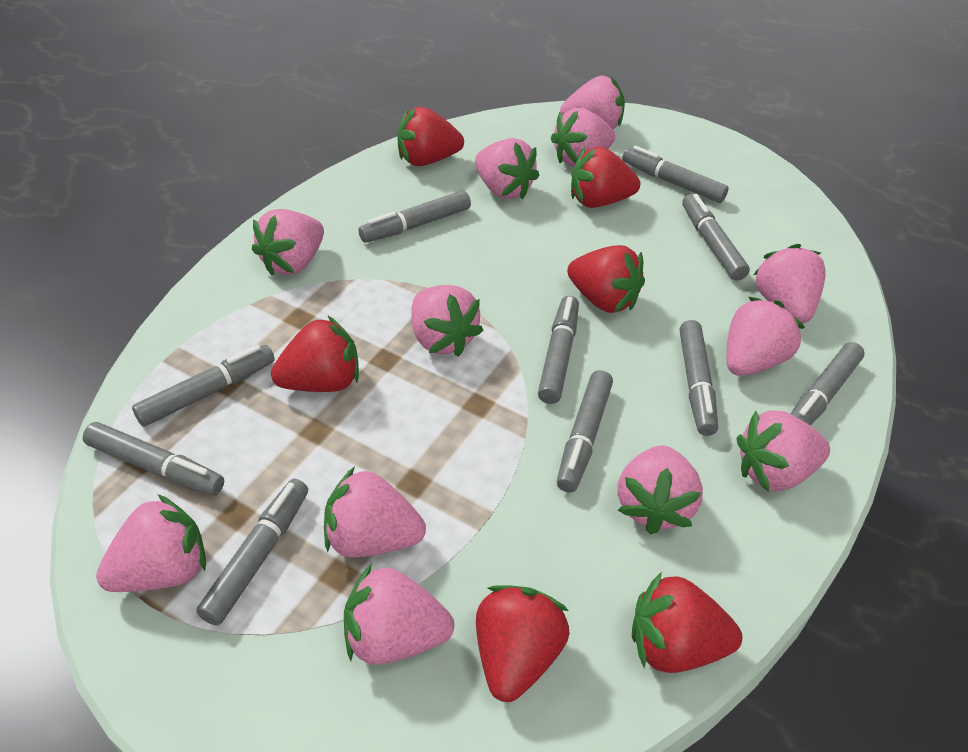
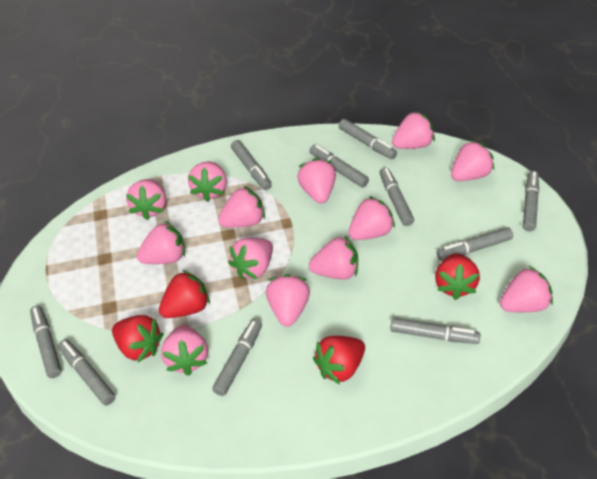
pink strawberry: [96,494,206,592] [252,209,324,276] [324,467,426,557] [344,564,454,665] [411,285,483,357] [475,138,540,200] [551,108,615,166] [560,75,625,129] [618,445,703,534] [726,297,805,376] [737,411,830,492] [754,244,826,324] = 12 -> [126,179,166,220] [137,221,185,264] [161,325,208,376] [188,161,227,202] [218,186,265,228] [228,238,273,279] [266,274,310,327] [297,158,336,204] [309,235,358,279] [348,196,395,240] [392,111,435,149] [451,140,494,181] [500,266,553,312] = 13
red strawberry: [271,315,359,392] [397,107,464,166] [476,585,570,702] [567,245,645,313] [571,146,640,208] [632,572,742,673] = 6 -> [112,315,163,363] [159,270,210,318] [313,336,365,384] [435,253,480,300] = 4

